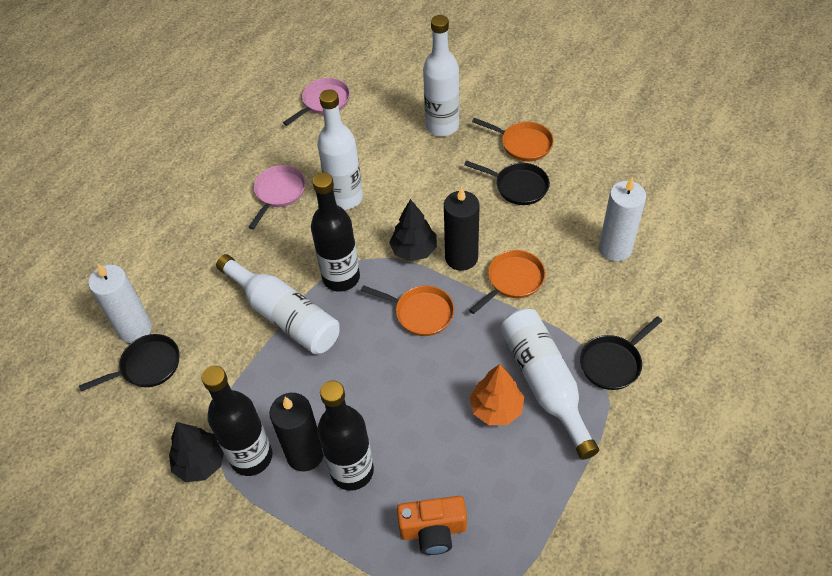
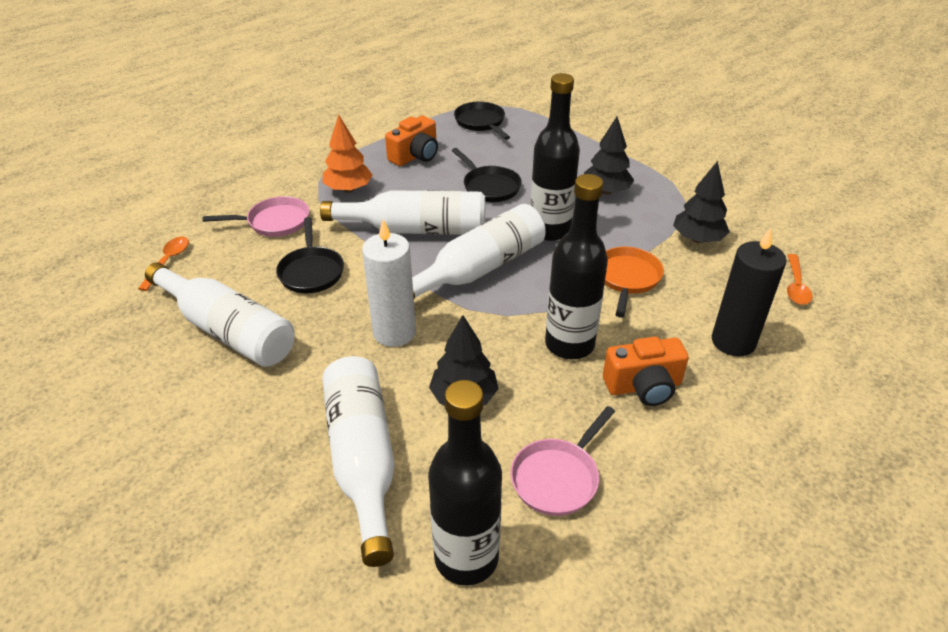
black candle: [269,393,324,472] [444,187,479,271] = 2 -> [712,228,787,356] = 1
black tree: [169,422,224,482] [389,199,437,261] = 2 -> [429,315,499,405] [584,117,634,194] [673,161,730,243] = 3
orange camera: [397,496,467,555] = 1 -> [385,116,438,166] [603,337,689,406] = 2
orange pan: [361,285,454,336] [469,250,546,314] [472,118,554,161] = 3 -> [604,247,664,318] = 1
orange spoon: none = 0 -> [138,237,189,291] [787,254,813,305] = 2
white candle: [88,264,152,343] [599,177,646,261] = 2 -> [362,219,416,347] = 1

